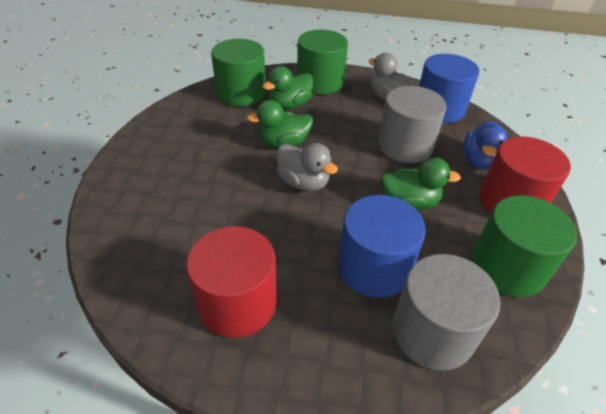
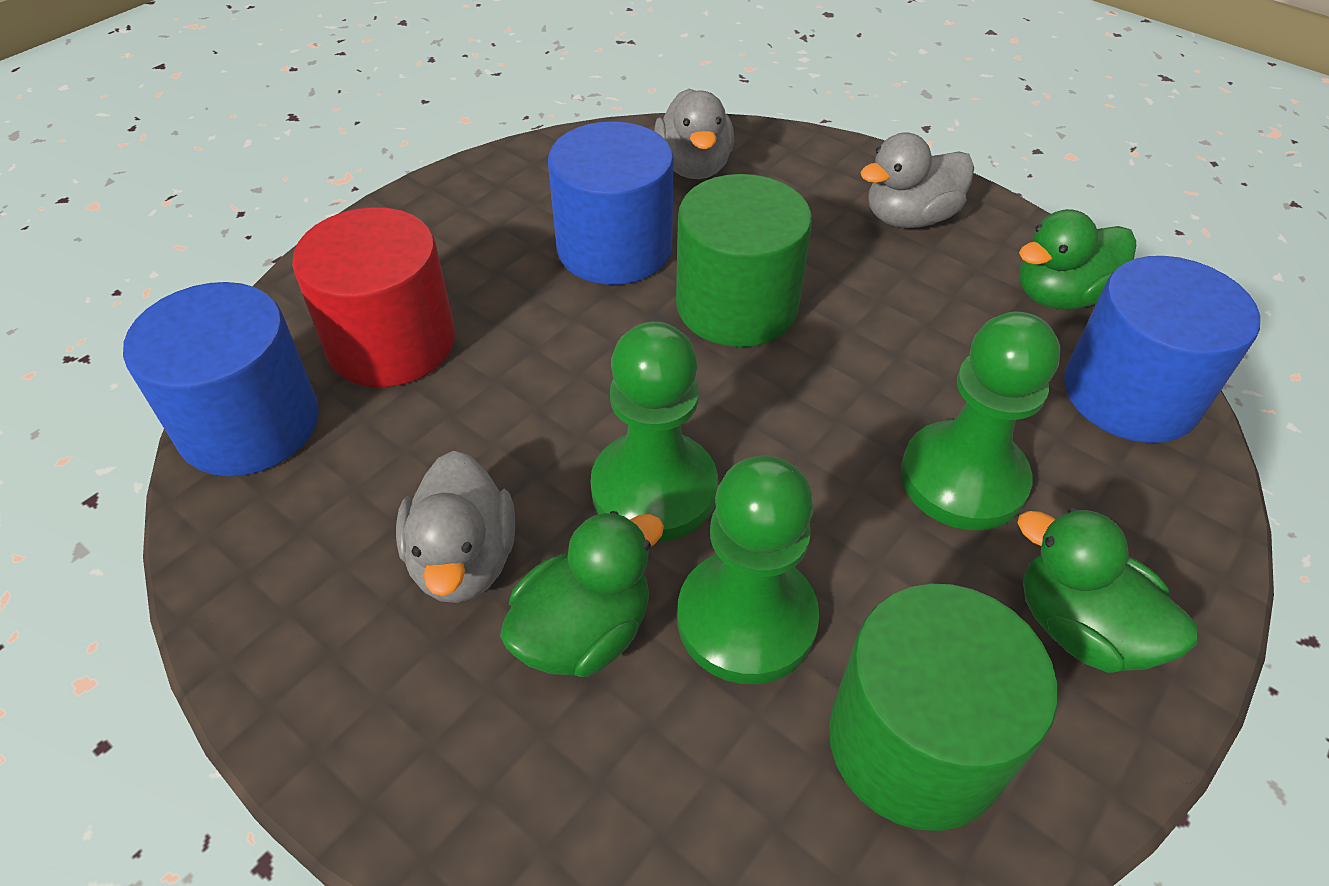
blue cylinder: [338,195,426,298] [419,54,479,123] = 2 -> [123,282,319,477] [548,121,674,285] [1064,256,1260,443] = 3
blue duck: [463,121,508,170] = 1 -> none = 0
green cylinder: [211,39,266,106] [297,30,348,95] [472,195,577,297] = 3 -> [676,174,812,347] [829,584,1058,831] = 2
green pawn: none = 0 -> [590,322,718,542] [677,455,820,684] [900,312,1060,530] = 3
grey cylinder: [378,86,446,163] [392,254,500,371] = 2 -> none = 0
grey duck: [276,143,338,191] [369,53,417,100] = 2 -> [396,451,515,603] [654,89,734,179] [860,133,974,228] = 3
red cylinder: [186,226,277,338] [479,136,571,213] = 2 -> [292,207,455,387] = 1

